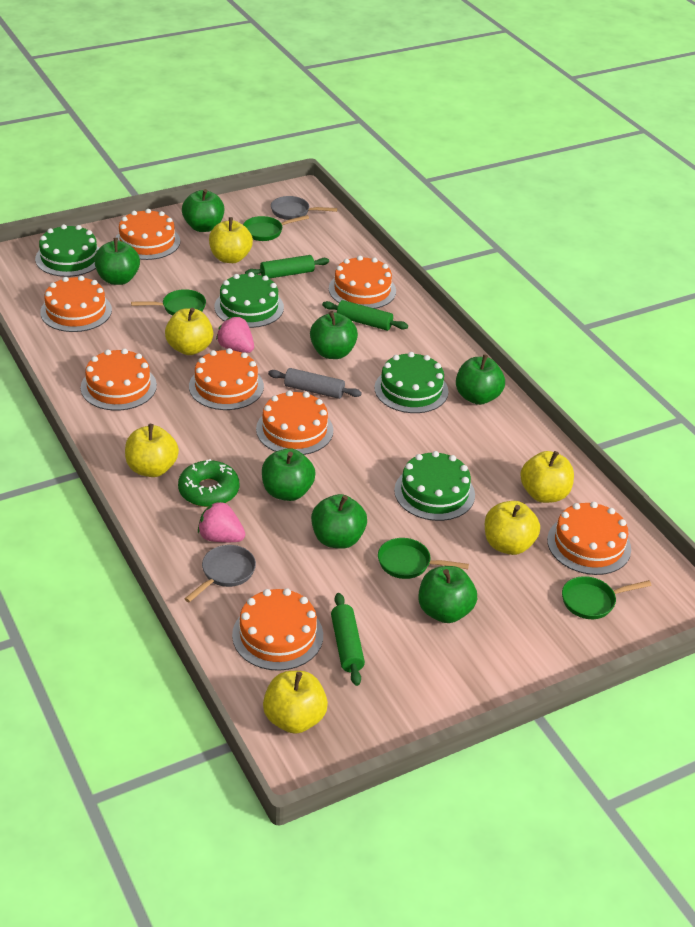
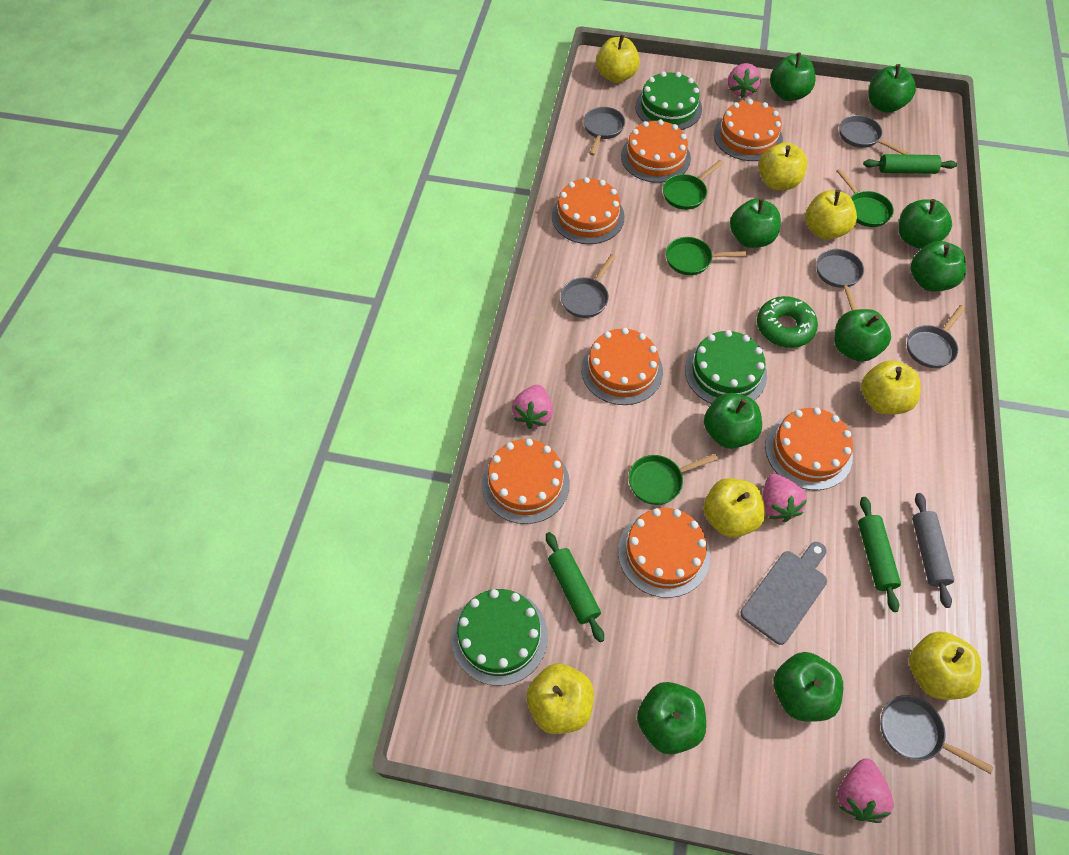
green apple: [94,238,140,285] [182,189,224,232] [262,448,316,501] [310,311,358,359] [311,494,367,549] [418,566,477,623] [456,354,505,405] = 7 -> [637,682,706,755] [704,393,762,449] [730,198,781,248] [770,53,816,101] [774,652,843,722] [834,309,891,362] [868,64,916,113] [899,199,952,249] [910,241,966,292] = 9
green cake: [35,224,99,277] [214,272,284,328] [374,352,449,413] [394,451,475,521] = 4 -> [451,589,548,686] [635,71,702,130] [685,330,767,404] = 3
grey cutting board: none = 0 -> [741,542,827,645] = 1
grey pan: [185,545,256,602] [271,196,337,220] = 2 -> [561,254,616,318] [583,107,625,155] [816,249,864,310] [840,115,908,154] [880,695,993,774] [907,305,966,368] = 6
orange cake: [40,276,112,332] [81,348,157,411] [115,209,180,260] [189,348,264,410] [232,588,323,671] [256,390,333,455] [329,256,396,309] [547,502,631,575] = 8 -> [482,439,570,524] [552,177,625,244] [581,328,663,405] [618,508,710,598] [621,119,691,183] [714,99,783,161] [765,408,853,490] = 7
pink strawberry: [198,501,245,542] [216,317,254,353] = 2 -> [512,385,553,429] [728,63,761,98] [762,474,807,522] [837,758,894,823] = 4
yellow apple: [125,424,179,477] [165,308,213,355] [209,217,253,263] [263,671,328,734] [485,501,540,555] [520,451,574,503] = 6 -> [526,663,594,734] [596,35,640,83] [703,478,765,538] [759,142,808,190] [805,190,857,240] [861,360,921,415] [909,631,981,700] = 7

